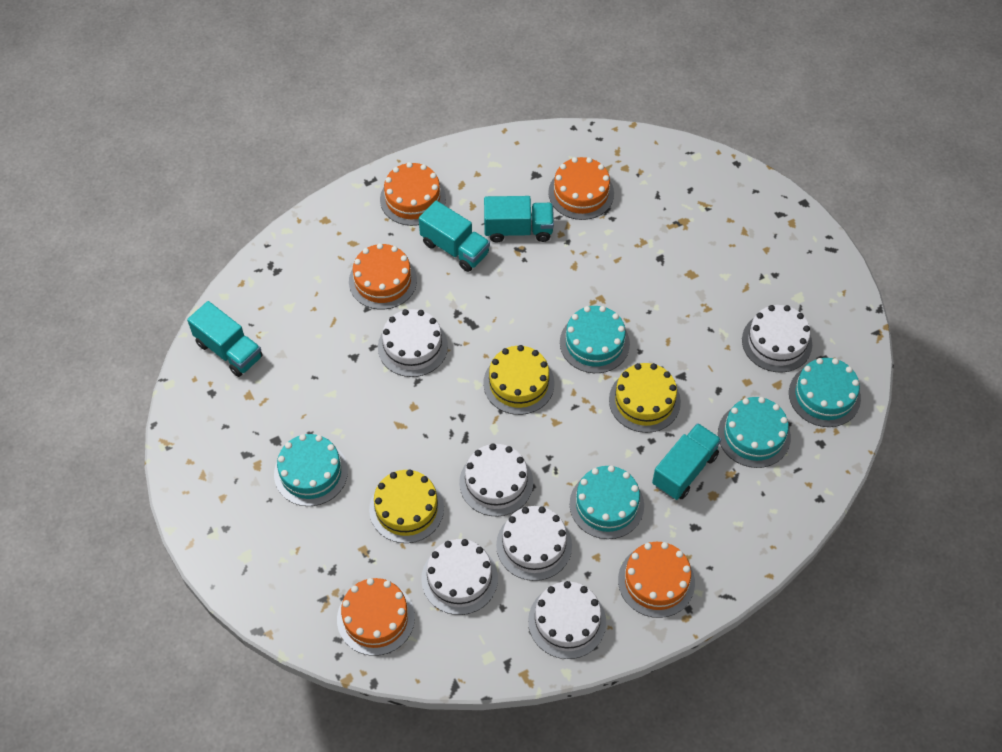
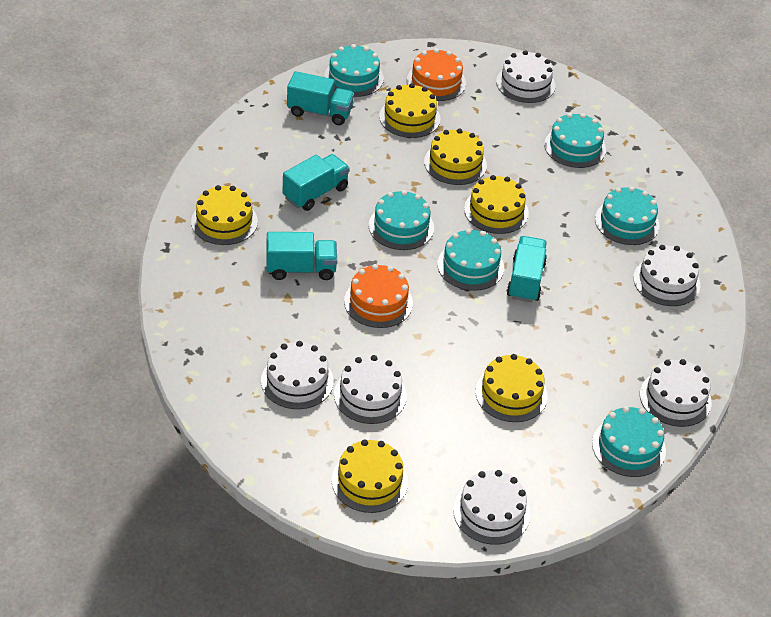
orange cake: [337,578,415,656] [349,243,417,310] [380,162,446,226] [548,157,614,220] [618,542,695,618] = 5 -> [344,264,413,328] [407,48,466,101] = 2
turquoise cake: [274,434,348,506] [560,306,630,373] [570,465,644,539] [718,397,791,468] [789,358,861,427] = 5 -> [324,44,384,97] [369,190,434,250] [437,229,504,291] [544,113,606,168] [592,406,666,477] [595,186,660,245] = 6
yellow cake: [369,469,444,543] [483,345,554,415] [609,363,681,433] = 3 -> [191,185,258,245] [332,439,408,513] [379,83,440,138] [424,128,487,185] [464,175,529,234] [475,354,548,422] = 6

